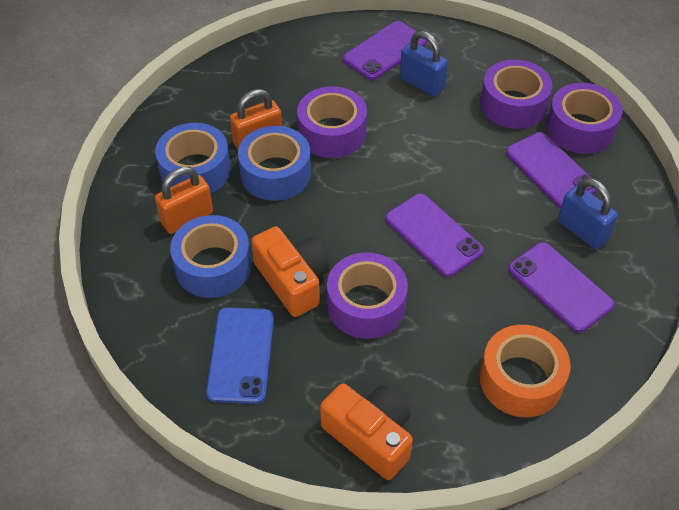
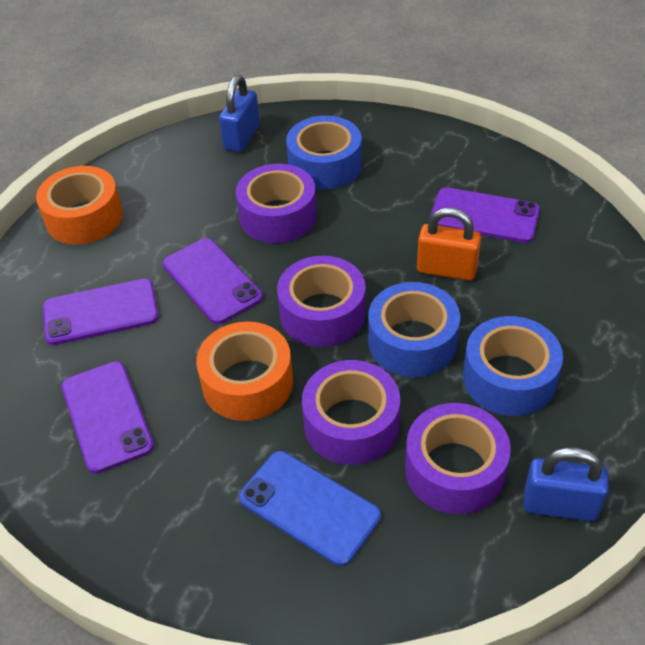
orange camera: [251,226,330,317] [320,383,413,480] = 2 -> none = 0
orange padlock: [155,167,213,234] [230,89,282,149] = 2 -> [417,208,481,281] = 1
orange tape: [480,325,571,417] = 1 -> [36,166,123,245] [196,322,293,421] = 2

